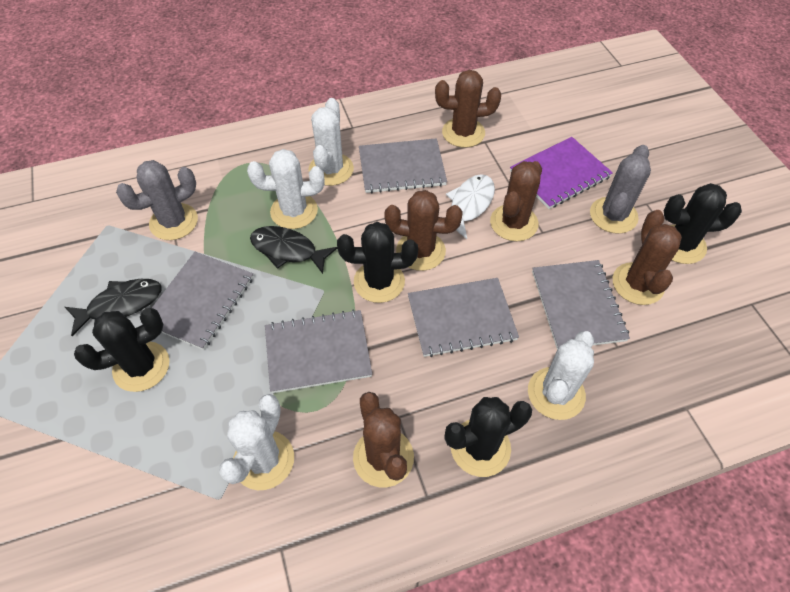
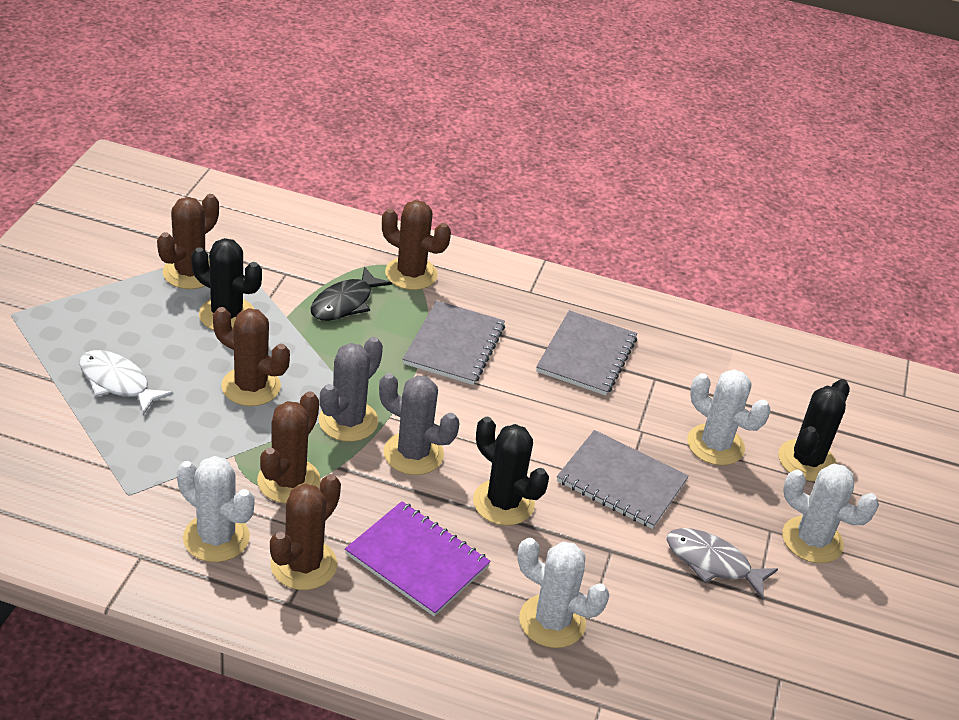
black cactus: [74,308,170,392] [337,222,418,303] [444,397,532,477] [664,183,742,264] = 4 -> [191,238,262,330] [473,417,549,526] [778,379,850,481] = 3
black fish: [65,279,162,336] [250,226,337,274] = 2 -> [310,267,392,321] = 1
grey fish: none = 0 -> [667,528,778,599] = 1
grey notebook: [141,252,253,350] [265,310,372,393] [359,138,447,193] [408,278,519,357] [532,260,630,349] = 5 -> [403,300,505,385] [536,310,637,396] [557,430,689,529] = 3

